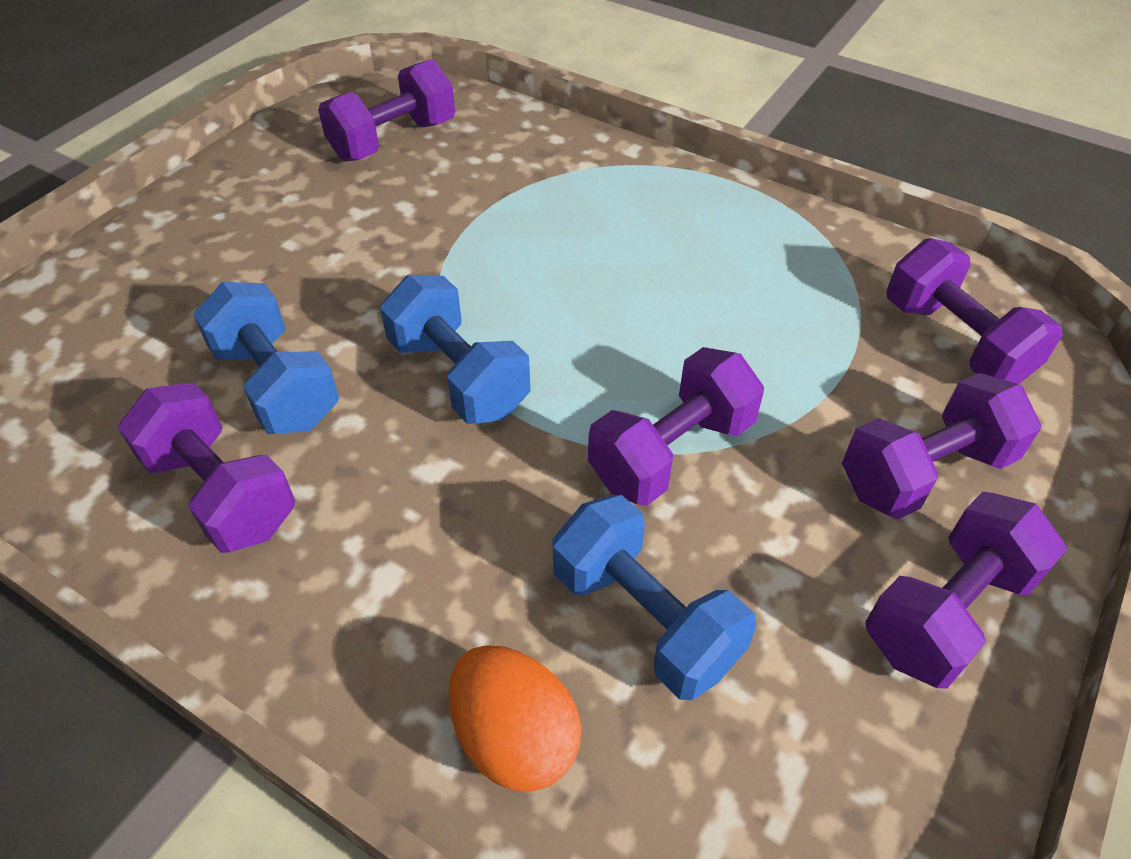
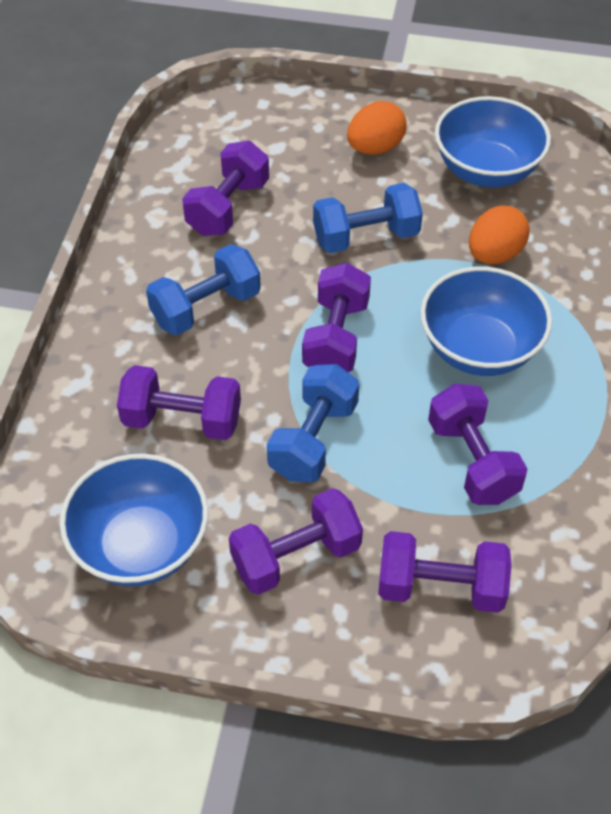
blue bowl: none = 0 -> [60,453,208,586] [420,267,552,376] [435,96,551,187] = 3
orange egg: [448,645,581,792] = 1 -> [347,101,407,154] [469,205,530,264] = 2

